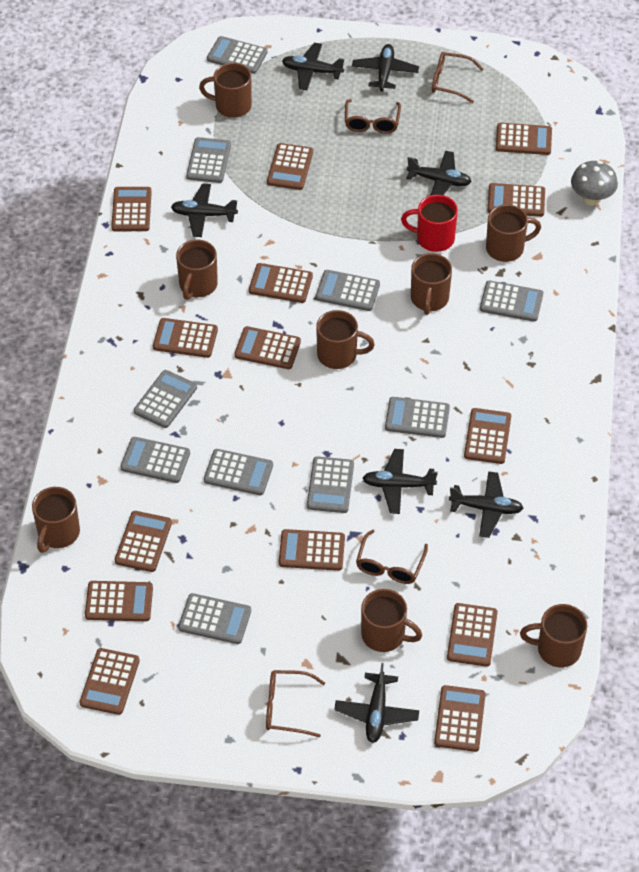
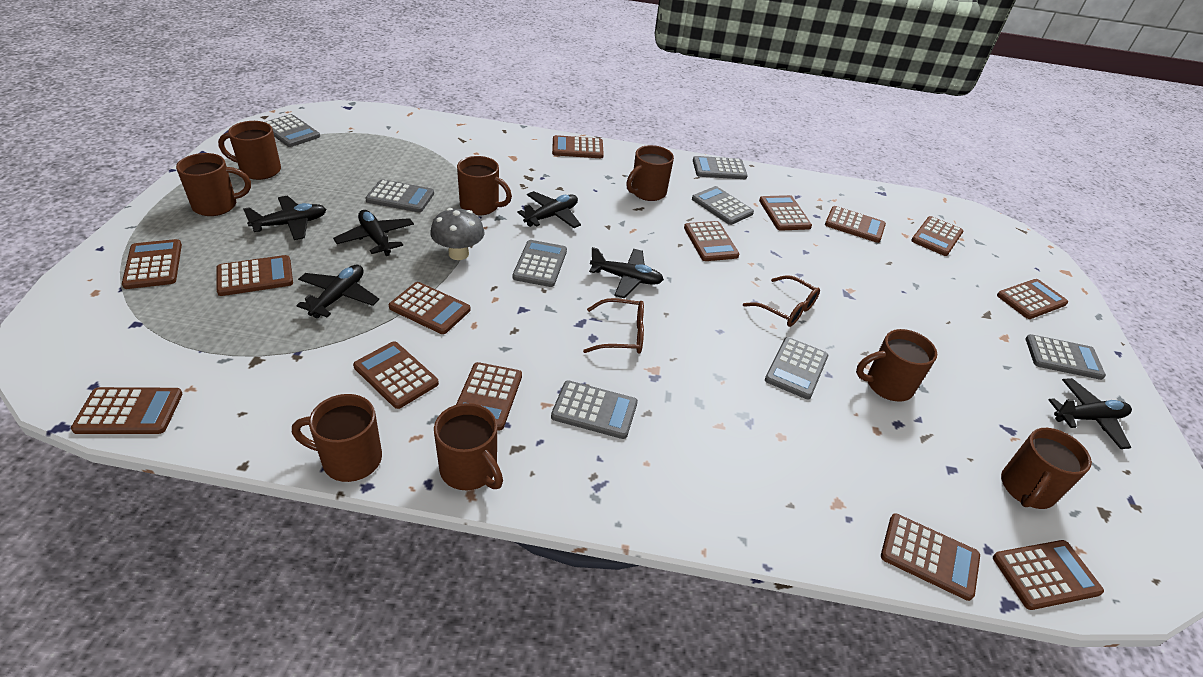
black plane: [171,183,238,237] [282,43,344,90] [334,663,419,743] [352,44,419,92] [363,449,438,514] [406,151,472,196] [449,471,524,538] = 7 -> [243,196,326,240] [296,265,379,318] [333,210,414,256] [517,191,581,228] [589,247,664,298] [1049,378,1132,449] = 6
brown glasses: [266,670,325,737] [345,99,401,134] [356,530,428,584] [432,52,483,103] = 4 -> [583,298,644,354] [743,275,820,327] = 2
grey calculator: [120,437,190,483] [134,370,197,428] [178,593,251,644] [186,137,231,183] [204,449,273,495] [207,36,268,74] [307,456,354,513] [316,270,380,311] [385,397,450,438] [480,281,543,322] = 10 -> [266,114,320,147] [365,179,434,212] [512,240,567,287] [551,380,638,439] [692,186,754,225] [693,156,748,179] [765,337,828,399] [1025,334,1106,380] = 8
red mug: [401,195,458,252] = 1 -> none = 0

